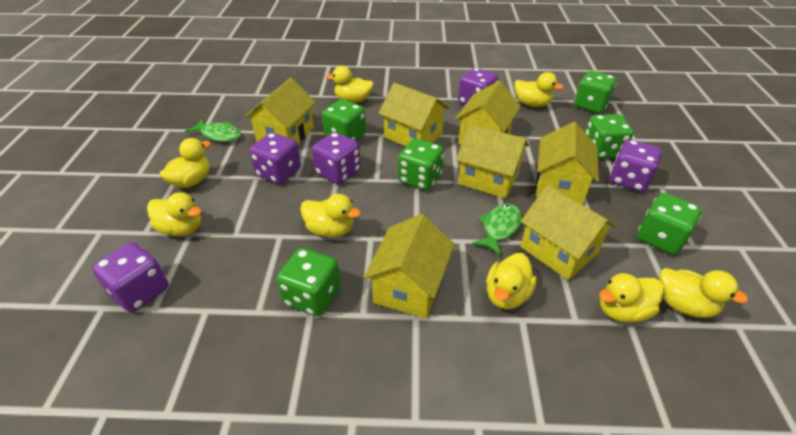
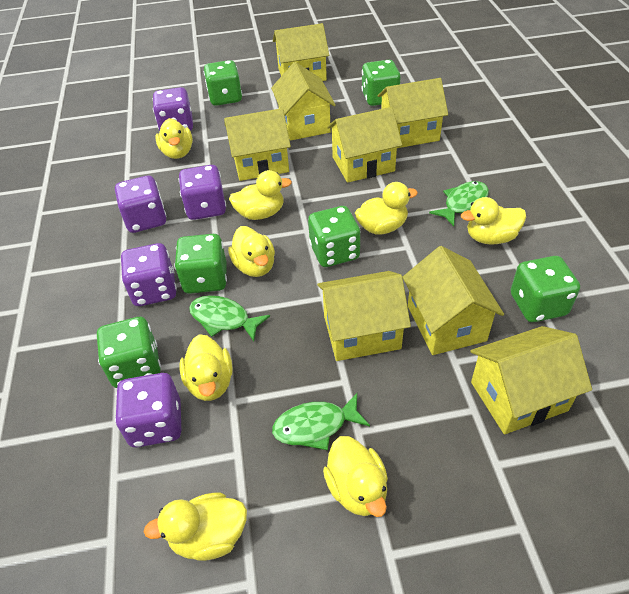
green fish: [185,119,241,142] [472,204,522,256] = 2 -> [189,295,270,341] [272,393,370,450] [429,181,489,226] = 3
yellow house: [245,78,316,144] [364,214,455,319] [379,83,449,147] [455,81,521,145] [456,124,529,198] [520,185,616,280] [536,122,599,205] = 7 -> [224,108,291,181] [271,62,336,140] [273,23,329,81] [317,271,411,361] [327,107,402,183] [378,78,448,148] [403,246,504,355] [470,326,592,434] = 8

